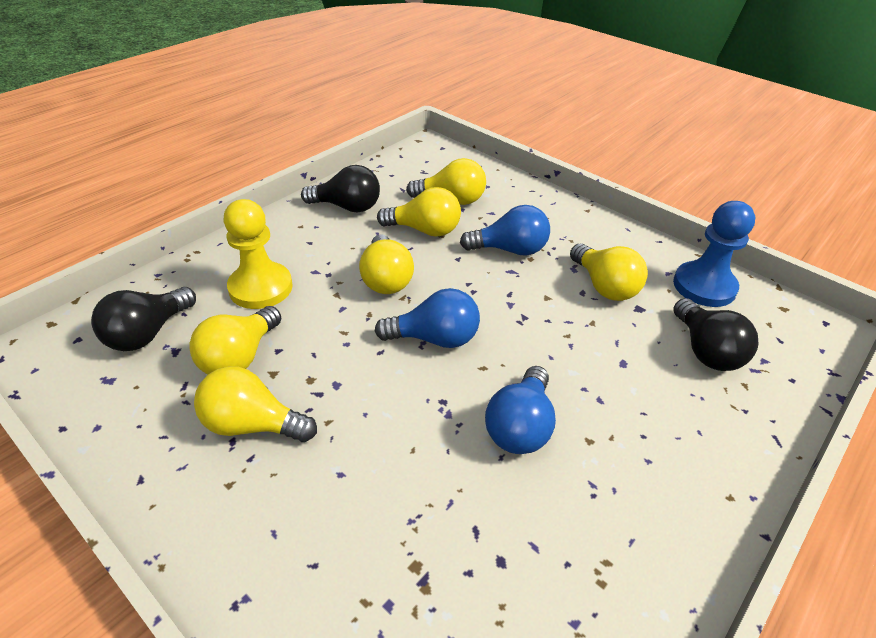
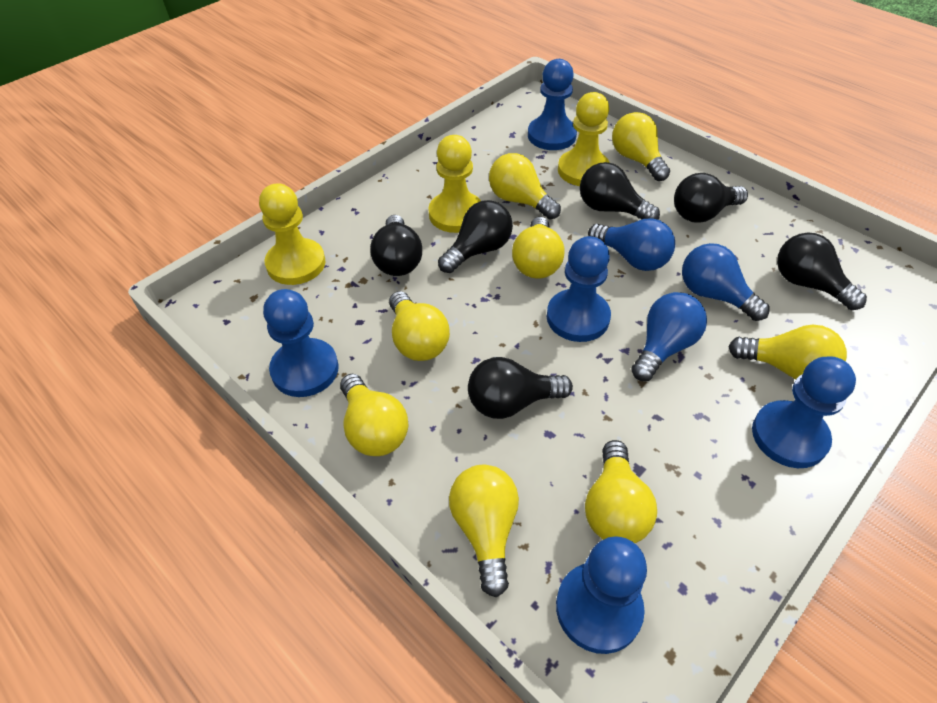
black light bulb: [91,287,196,351] [301,165,380,212] [674,298,759,371] = 3 -> [370,215,422,276] [438,200,513,273] [468,357,573,419] [580,162,660,220] [674,173,748,223] [777,233,867,310] = 6
blue pawn: [673,201,755,307] = 1 -> [263,289,339,397] [528,59,577,150] [547,236,611,342] [556,536,647,654] [752,356,856,468] = 5
yellow light bulb: [189,306,281,374] [194,366,317,442] [359,234,414,294] [377,187,461,237] [406,158,486,205] [570,243,648,301] = 6 -> [340,374,408,456] [389,291,450,361] [449,465,519,597] [489,153,561,219] [512,217,564,279] [585,440,657,543] [612,112,670,181] [728,325,847,380] = 8
yellow pawn: [224,199,293,309] = 1 -> [259,183,325,285] [428,135,481,233] [558,92,610,186] = 3

